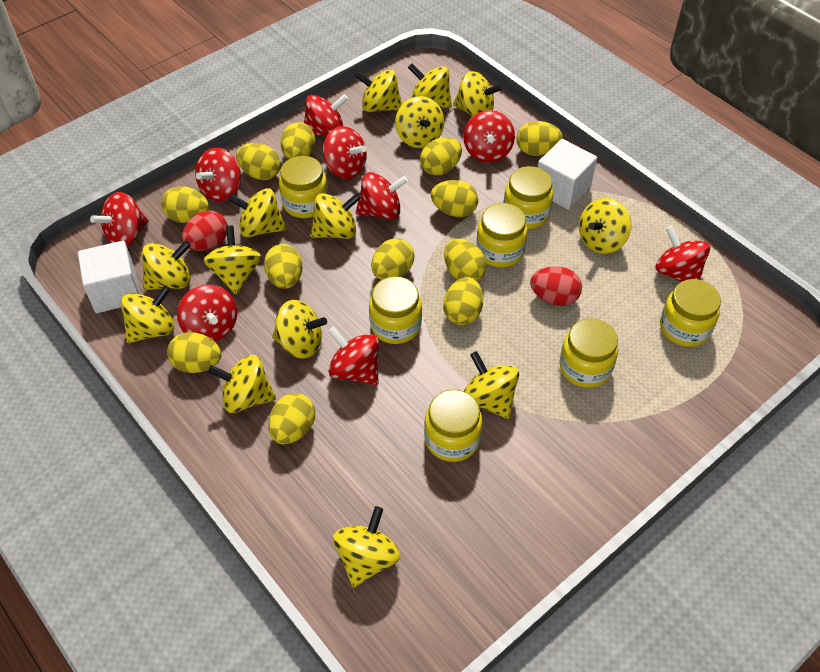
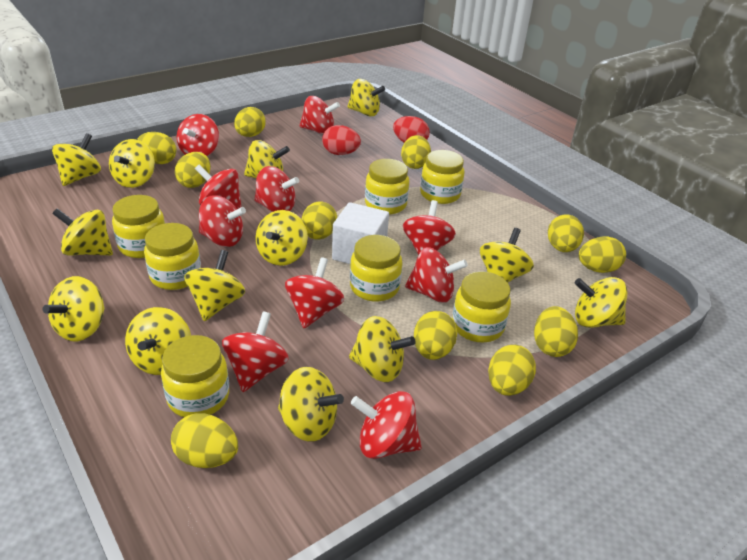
red spinning top: [90,192,148,246] [177,284,237,342] [195,148,241,202] [304,94,348,136] [323,126,367,179] [328,326,379,385] [356,172,408,220] [463,110,515,163] [655,226,710,282] = 9 -> [177,114,219,156] [195,165,242,209] [199,195,246,247] [222,311,289,392] [254,166,299,212] [285,257,344,328] [299,96,340,134] [351,391,422,459] [403,200,456,255] [405,247,468,303] = 10
white cube: [78,241,140,313] [538,139,597,210] = 2 -> [332,202,389,264] = 1
yellow egg: [161,186,209,223] [167,332,221,373] [236,143,281,180] [264,244,303,289] [268,393,315,444] [280,122,316,160] [371,238,414,280] [420,137,462,176] [431,180,479,217] [443,277,483,325] [444,239,487,281] [516,121,563,156] = 12 -> [137,132,177,164] [171,413,238,468] [175,152,211,188] [234,107,266,137] [302,202,337,240] [401,135,431,169] [414,311,457,360] [488,345,536,396] [534,306,578,357] [548,215,584,252] [579,236,626,273] = 11
yellow spinning top: [121,285,174,343] [142,241,191,290] [203,226,261,294] [208,355,276,413] [228,188,286,237] [272,300,327,359] [311,193,361,239] [333,506,400,588] [355,70,402,112] [395,96,444,148] [408,63,452,108] [453,71,502,117] [464,351,519,419] [579,198,631,254] = 14 -> [43,276,105,341] [52,133,101,186] [52,208,113,256] [109,139,155,188] [125,307,191,375] [184,250,245,321] [244,140,290,178] [256,210,308,266] [278,367,344,442] [347,79,385,116] [349,316,416,382] [480,228,534,283] [574,277,627,328] = 13

